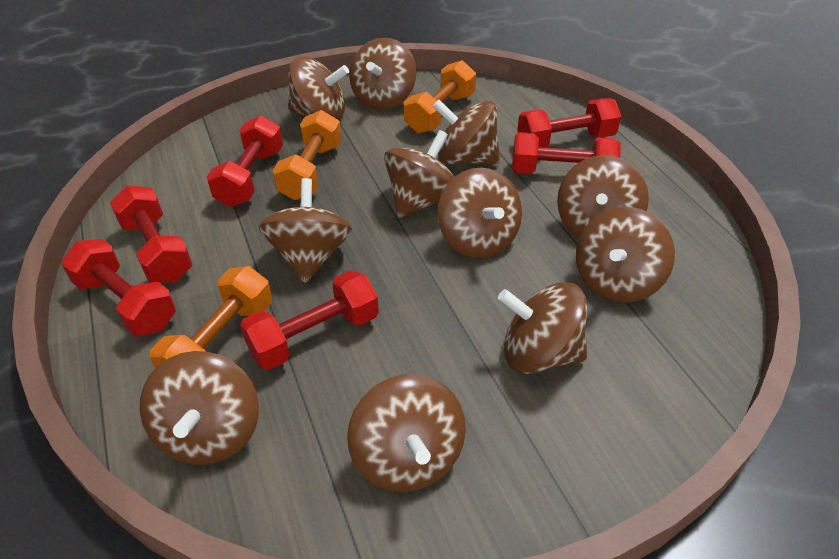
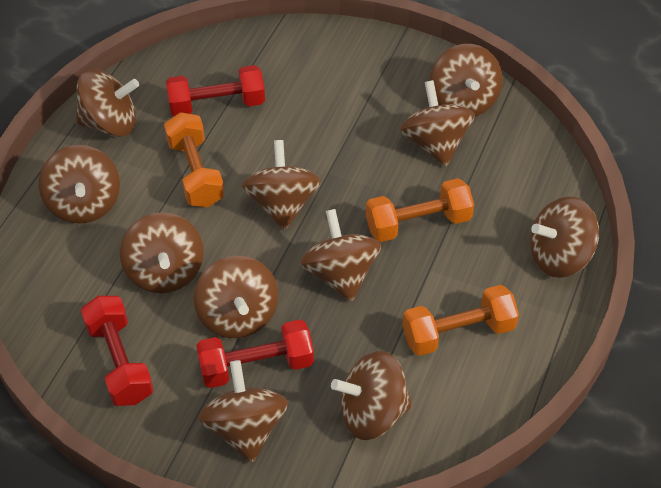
red dumbbell: [61,239,176,337] [110,185,193,283] [207,115,283,207] [240,270,379,370] [512,132,621,174] [517,98,621,148] = 6 -> [81,296,153,406] [166,65,265,116] [196,320,314,388] = 3

